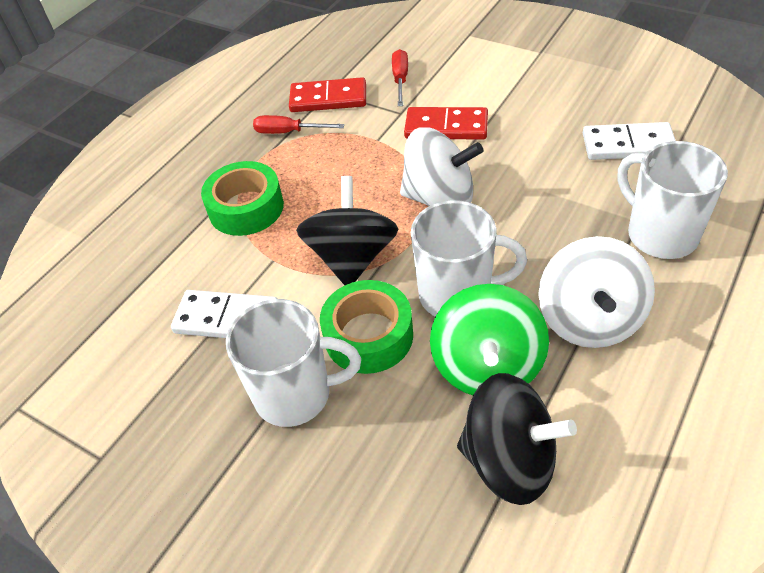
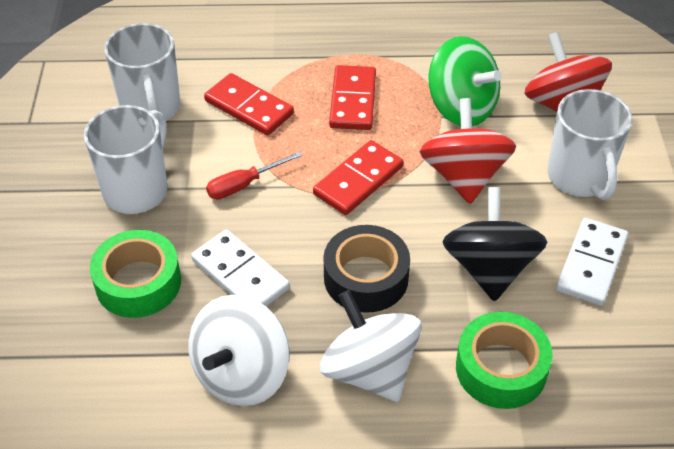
black spinning top: [296,176,398,285] [457,373,577,505] = 2 -> [442,187,547,301] = 1
black tape: none = 0 -> [324,225,410,313] = 1
red domino: [289,77,366,112] [404,107,488,140] = 2 -> [204,73,294,135] [313,140,404,215] [329,65,376,130] = 3
red screwdriver: [253,115,344,134] [392,49,408,106] = 2 -> [206,152,302,199] = 1
red spinning top: none = 0 -> [420,98,516,204] [524,32,612,112] = 2

